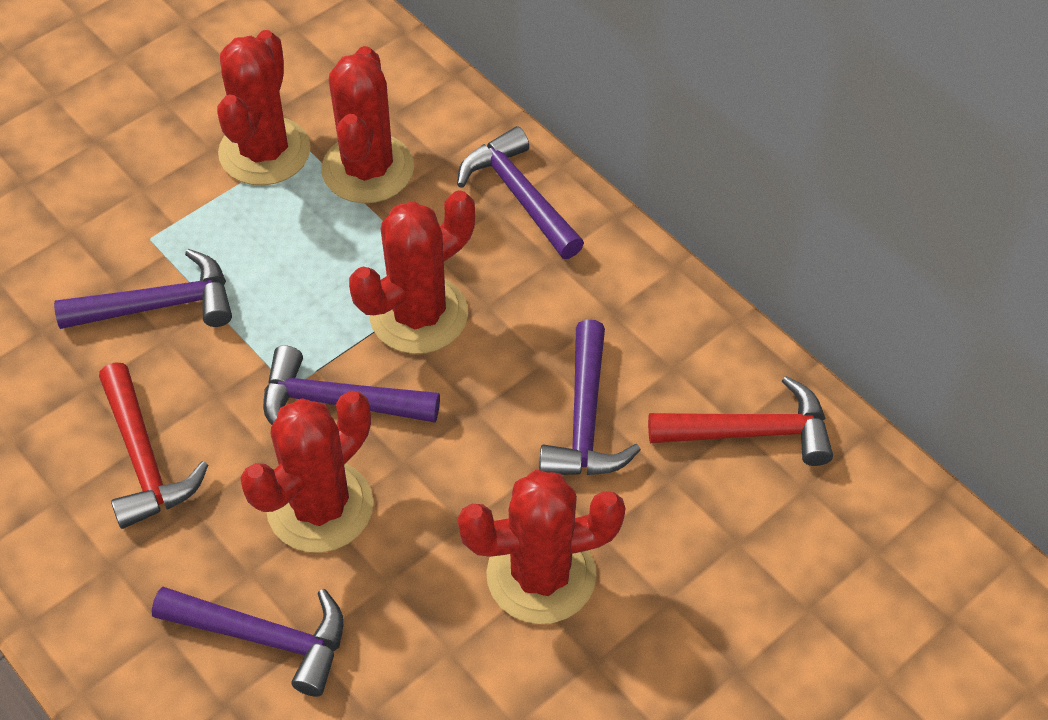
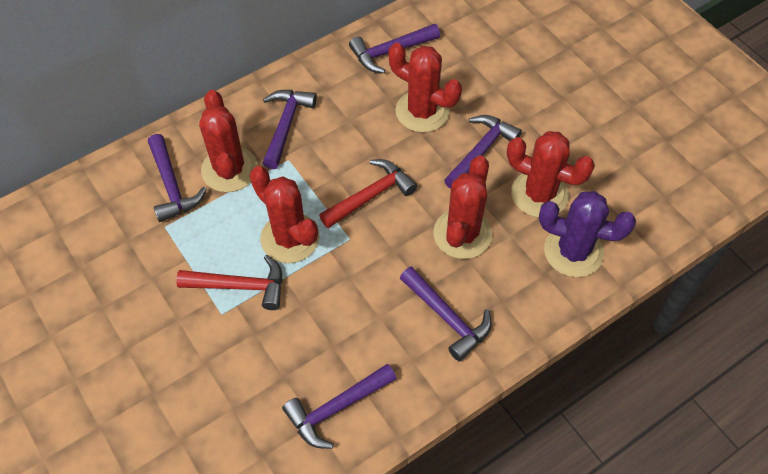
purple cactus: none = 0 -> [539,191,636,277] = 1
purple hammer: [54,249,232,329] [152,586,343,697] [263,345,440,425] [457,126,584,259] [539,320,641,475] = 5 -> [148,134,207,222] [263,90,317,169] [282,364,396,449] [349,24,440,73] [400,266,492,362] [444,115,522,189] = 6

